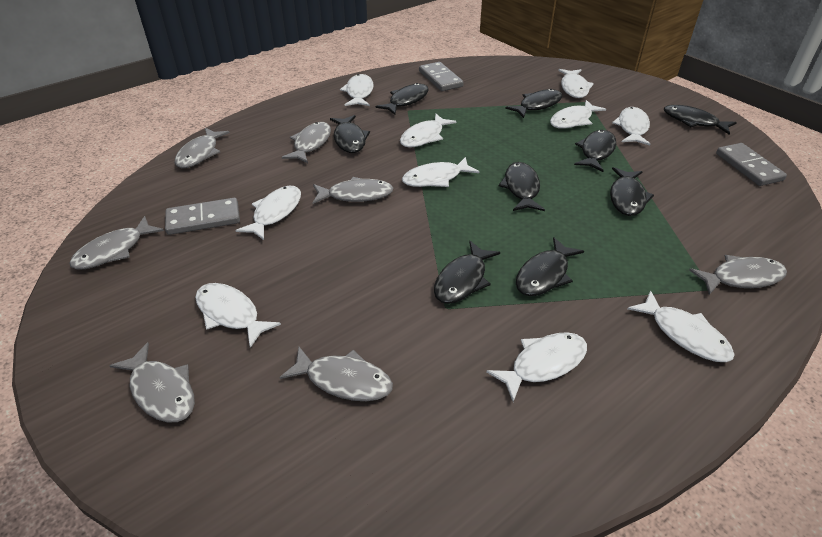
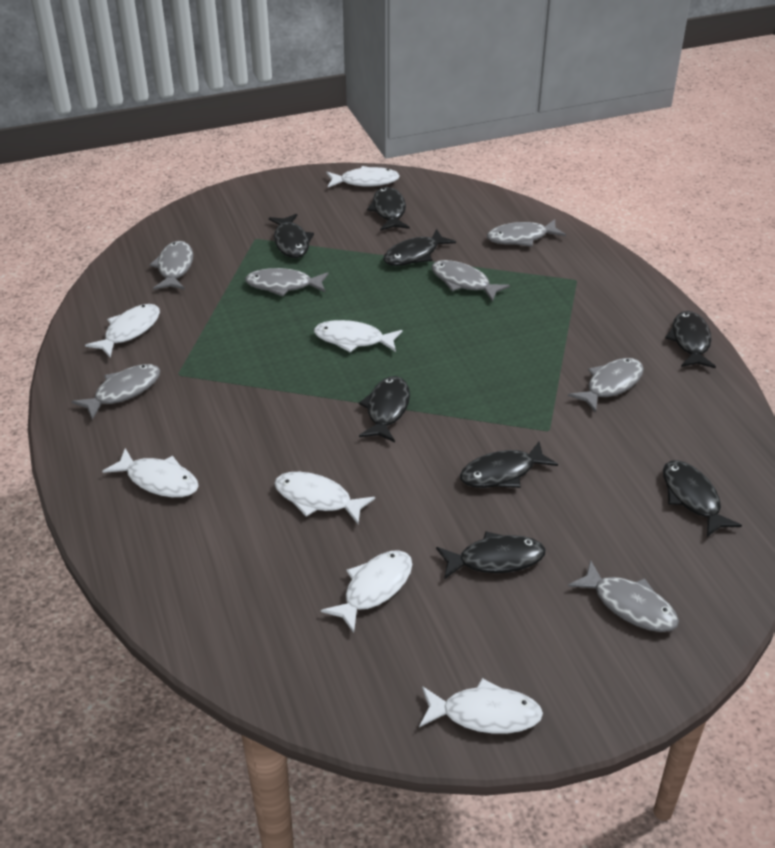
black fish: [330,115,370,153] [376,83,429,115] [434,241,500,304] [499,162,545,211] [505,89,562,118] [516,237,584,296] [574,130,616,172] [610,167,654,216] [664,105,737,135] = 9 -> [269,214,314,258] [359,376,410,442] [367,187,410,231] [383,229,456,266] [436,531,545,580] [460,442,558,488] [663,460,742,537] [665,311,716,368] = 8
grey domino: [165,198,240,235] [419,62,464,91] [716,143,787,186] = 3 -> none = 0
white fish: [195,283,281,348] [236,186,301,240] [340,74,373,106] [400,113,457,148] [402,157,479,187] [486,332,587,402] [550,100,606,129] [558,69,594,98] [612,107,650,145] [628,290,735,362] = 10 -> [85,304,160,358] [102,448,199,497] [274,472,375,524] [314,320,402,352] [321,550,412,633] [326,166,400,187] [419,678,543,734] = 7

